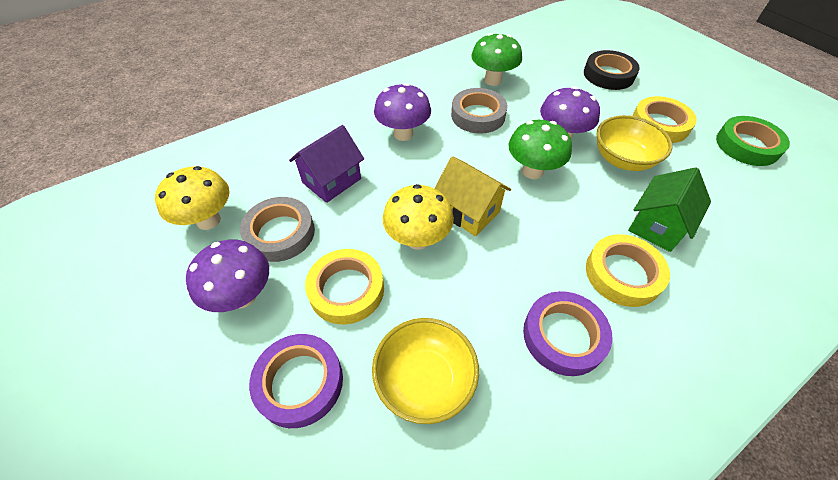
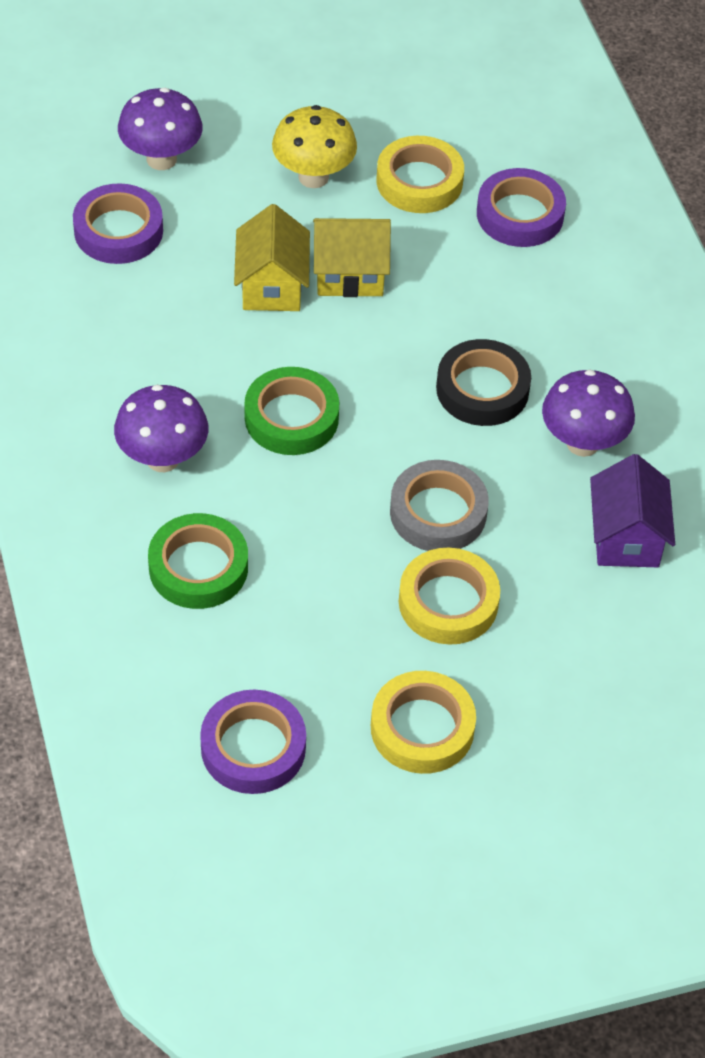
green house: [628,167,711,252] = 1 -> none = 0
green mushroom: [471,33,522,86] [508,120,572,179] = 2 -> none = 0
green tape: [716,116,790,166] = 1 -> [148,513,248,609] [244,367,339,455] = 2
grey tape: [240,197,315,262] [451,88,508,133] = 2 -> [390,460,489,551] = 1
purple tape: [249,334,343,428] [523,291,612,376] = 2 -> [73,183,163,264] [200,689,306,794] [477,168,566,247] = 3
yellow bowl: [372,318,479,424] [597,115,672,171] = 2 -> none = 0
yellow house: [434,156,511,236] = 1 -> [234,204,310,311] [313,218,391,297] = 2
yellow mushroom: [155,166,230,230] [383,184,454,250] = 2 -> [272,105,357,188] = 1

